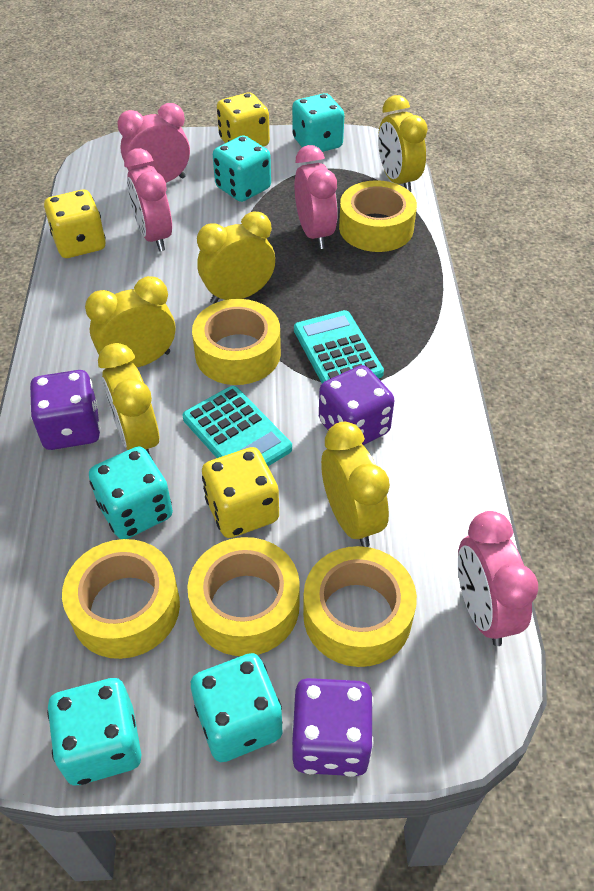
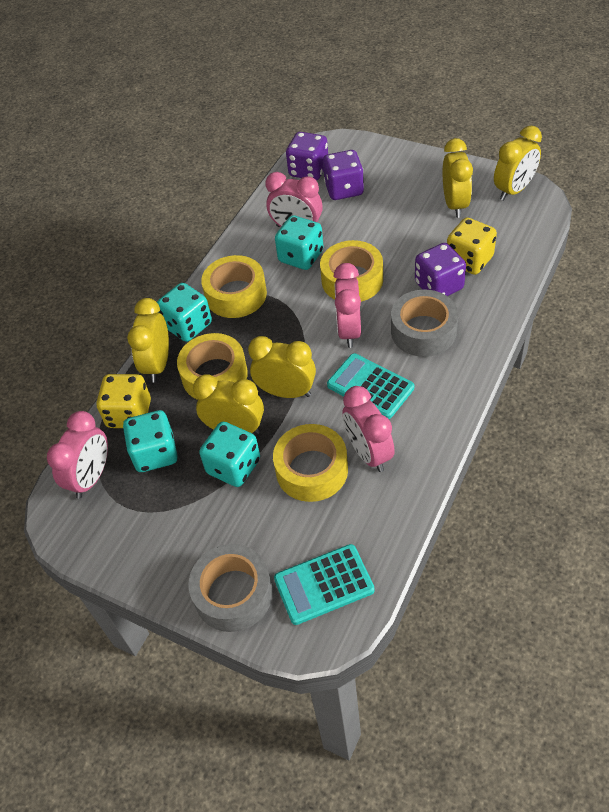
grey tape: none = 0 -> [188,544,273,632] [391,290,458,357] = 2
turquoise dice: [47,678,141,785] [89,446,173,539] [191,653,282,762] [213,135,271,202] [292,93,344,152] = 5 -> [123,410,178,472] [157,283,212,342] [199,422,260,487] [275,215,324,270] = 4
yellow dice: [44,190,106,258] [202,447,279,538] [217,92,270,147] = 3 -> [97,374,151,428] [447,218,497,275] = 2
yellow tape: [62,539,180,659] [187,537,300,656] [192,299,281,385] [303,546,417,667] [339,180,417,252] = 5 -> [177,333,248,400] [201,255,267,318] [273,424,348,502] [320,240,383,302] = 4

